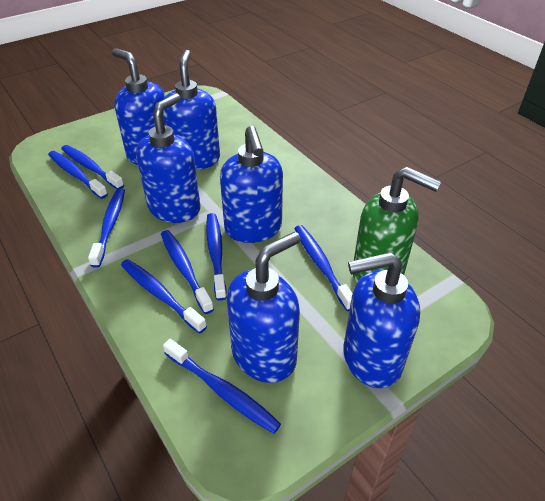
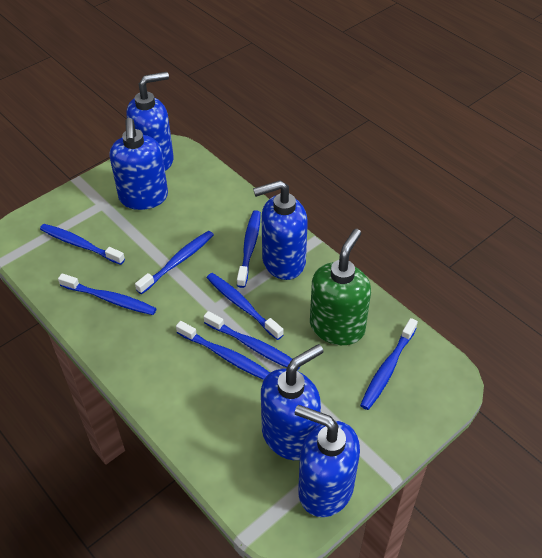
blue soap dispenser: [112,48,165,165] [136,93,201,223] [163,50,220,170] [220,126,283,243] [227,232,301,383] [343,252,420,388] = 6 -> [110,118,168,210] [126,72,174,171] [253,180,308,280] [261,344,323,460] [295,405,360,517] = 5

